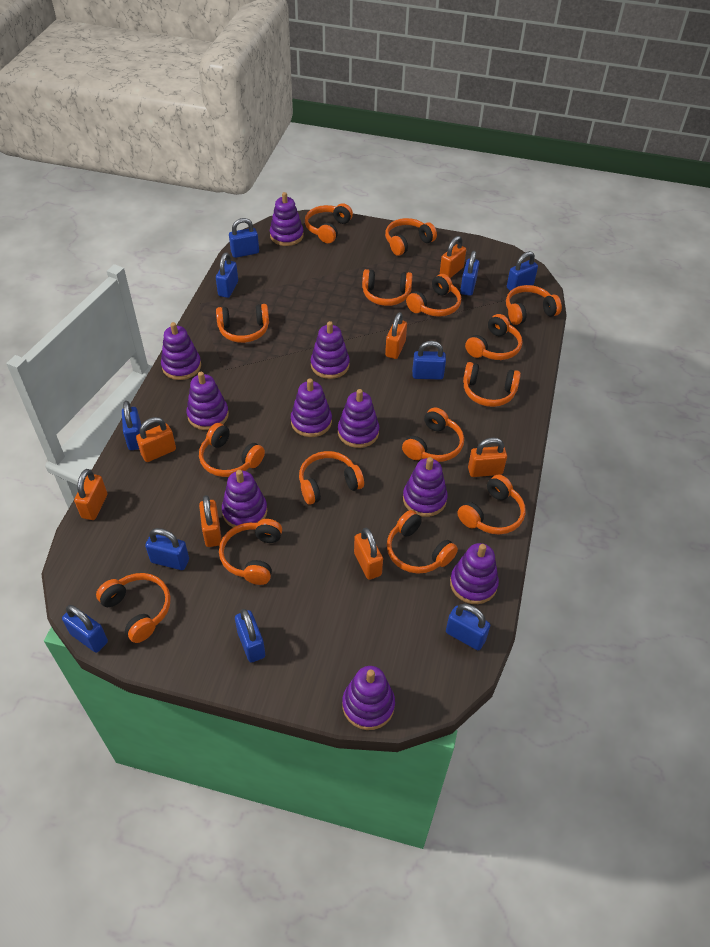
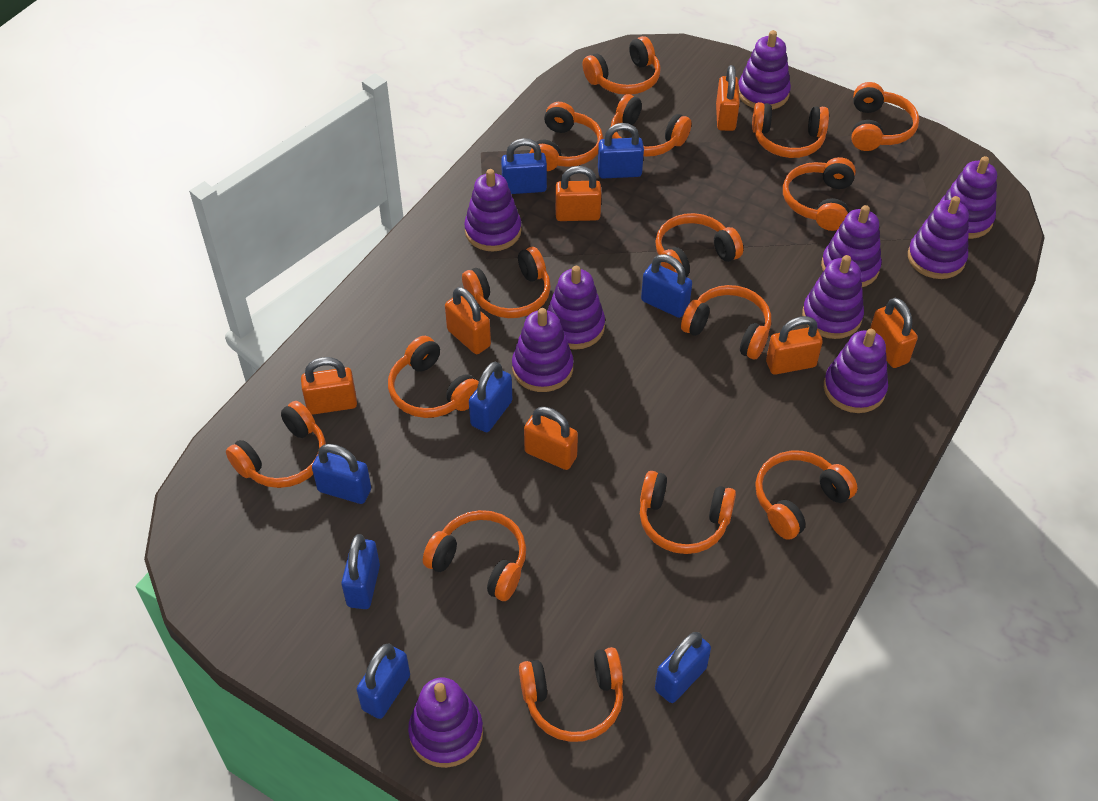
blue padlock: [62,605,108,653] [122,401,141,450] [145,528,189,570] [216,252,238,298] [229,218,259,258] [235,609,265,663] [412,341,446,380] [446,603,490,650] [460,251,479,296] [507,251,538,291] = 10 -> [312,444,371,504] [341,534,380,609] [356,643,410,719] [469,362,512,432] [501,138,547,194] [598,123,644,179] [641,254,692,318] [655,632,711,703] = 8

